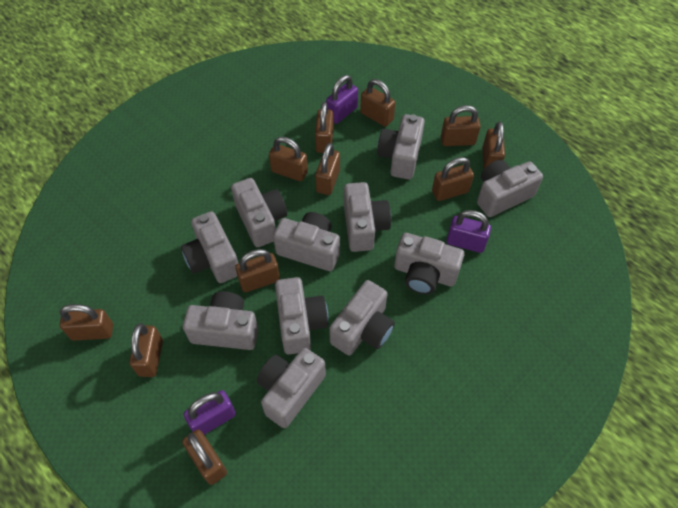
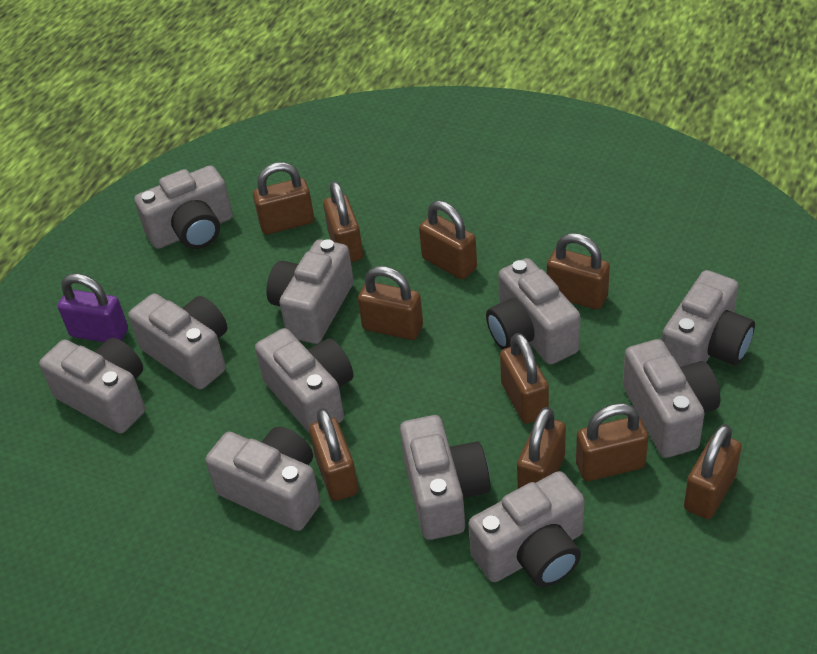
brown padlock: [60,304,113,341] [129,323,163,377] [182,429,227,485] [235,249,280,292] [269,137,308,181] [315,102,334,153] [315,143,340,195] [360,79,396,127] [432,157,474,201] [441,105,481,146] [482,122,505,169] = 11 -> [253,162,314,234] [309,408,358,501] [323,181,363,262] [358,266,423,340] [419,201,477,279] [500,333,549,424] [517,407,566,489] [547,233,610,310] [576,403,648,481] [684,424,742,519] = 10
purple padlock: [184,390,236,435] [326,75,358,124] [447,210,491,253] = 3 -> [58,274,128,342] = 1

